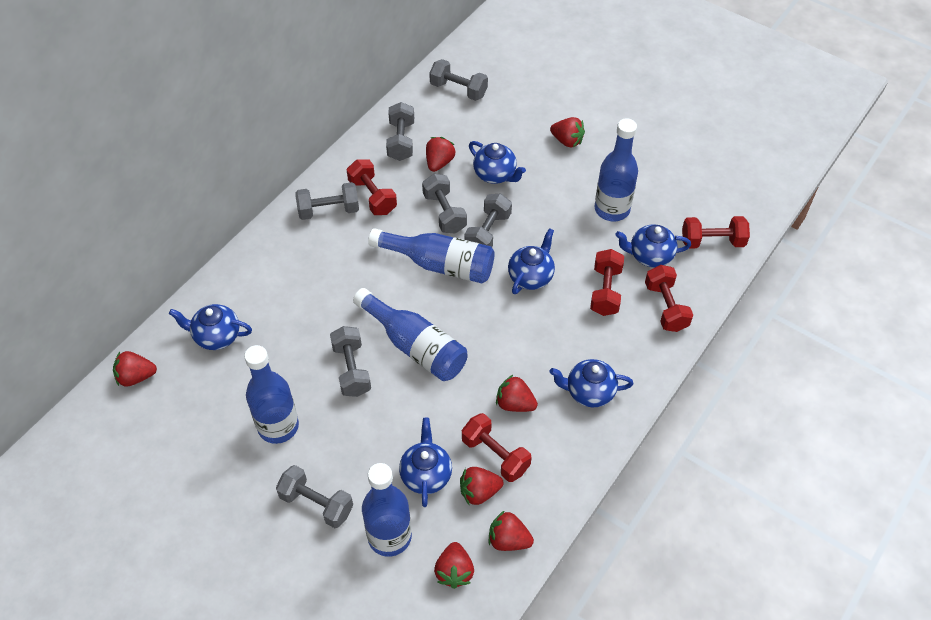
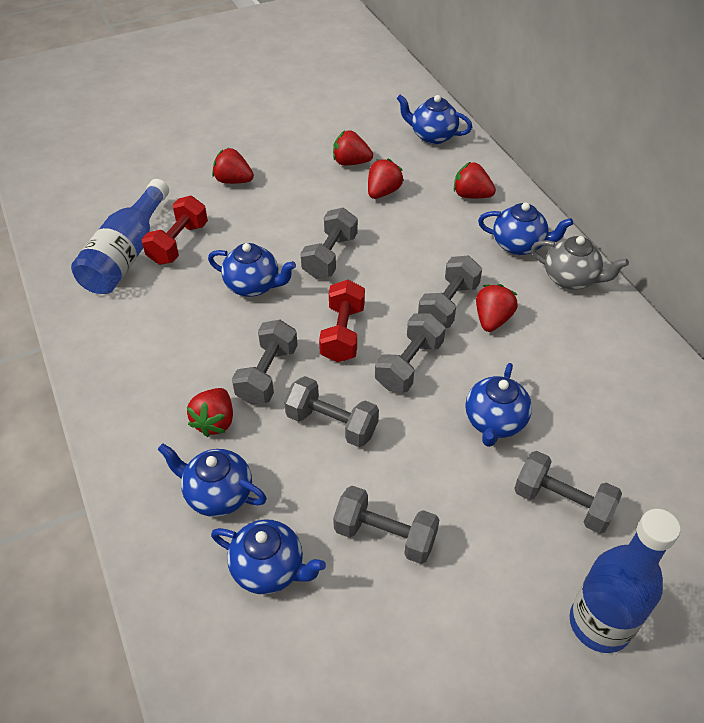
blue bottle: [244,345,299,444] [353,288,467,381] [362,463,412,557] [368,228,495,283] [595,118,638,221] = 5 -> [71,179,169,294] [569,509,680,653] = 2
grey teapot: none = 0 -> [531,236,629,290] = 1
red dumbbell: [347,159,397,215] [462,413,532,482] [590,249,624,316] [645,265,693,332] [682,216,750,249] = 5 -> [142,196,208,265] [319,280,365,362] = 2
red strawberry: [113,351,157,387] [426,137,456,172] [434,542,474,589] [460,467,504,506] [489,510,534,551] [496,375,538,412] [550,117,585,148] = 7 -> [187,388,233,437] [212,148,254,184] [333,130,373,166] [368,159,404,199] [454,162,496,198] [476,284,518,332] = 6

